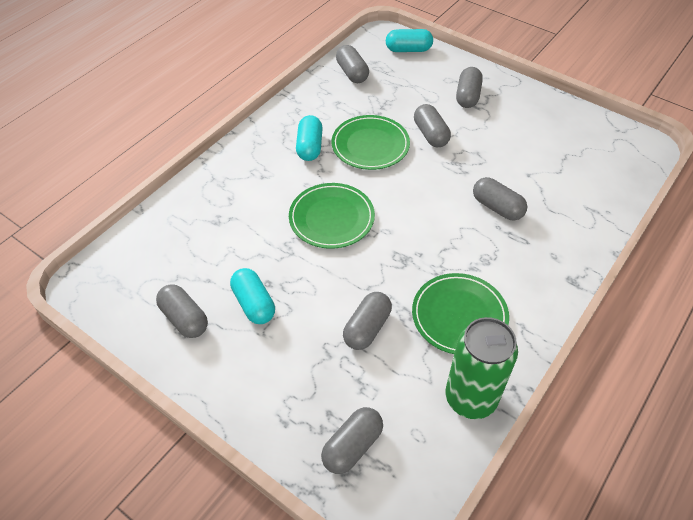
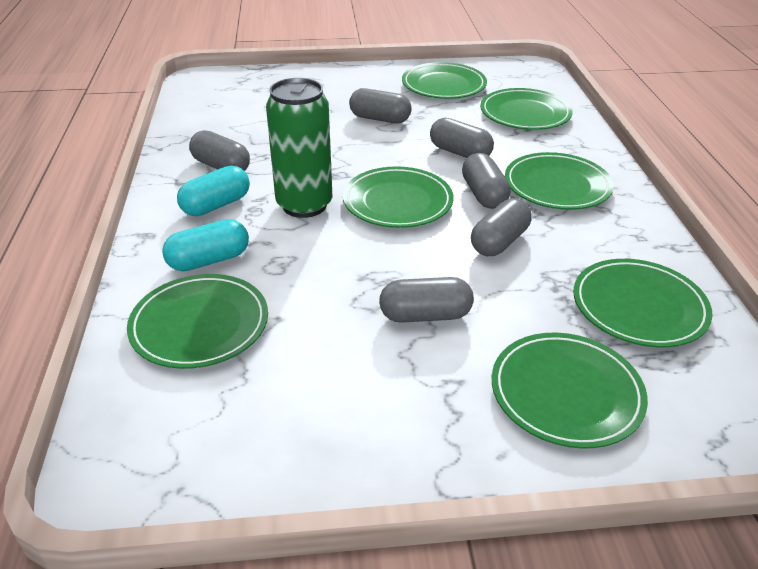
green plate: [289,183,375,249] [332,115,410,170] [412,273,509,354] = 3 -> [127,274,268,369] [343,166,453,228] [402,62,487,99] [480,88,573,130] [492,333,648,449] [505,152,614,210] [573,259,713,347] = 7
grey capsule: [156,284,208,338] [321,407,383,474] [336,45,369,83] [343,292,392,350] [414,104,451,147] [456,67,483,108] [473,177,527,221] = 7 -> [189,130,250,171] [349,88,412,123] [379,277,474,323] [430,118,494,158] [462,153,511,209] [471,198,532,256] = 6
turquoise capsule: [230,268,275,324] [296,115,323,161] [386,29,433,52] = 3 -> [162,219,249,271] [177,166,250,216] = 2

